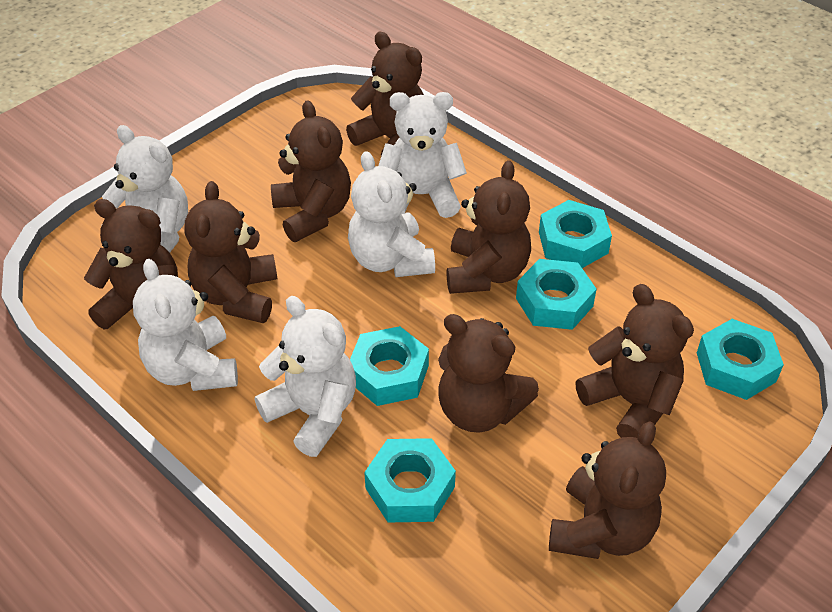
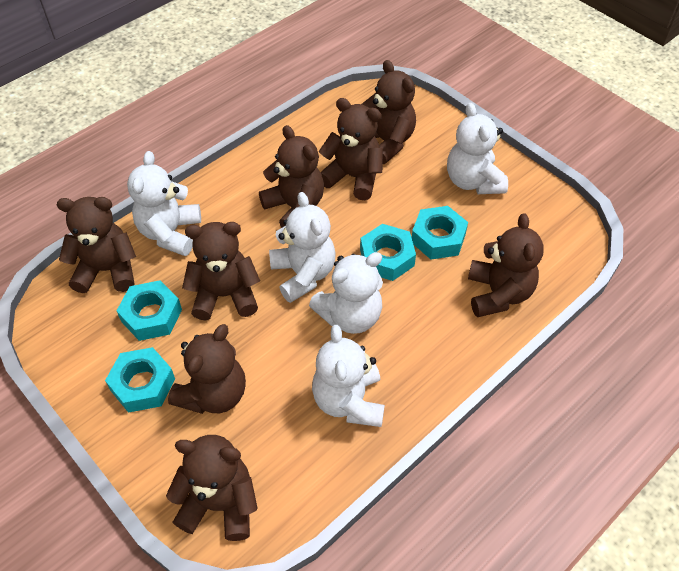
turquoise nut: [350,326,429,406] [364,438,456,522] [516,259,597,330] [539,200,612,268] [697,319,784,400] = 5 -> [105,347,175,413] [117,280,182,341] [360,224,416,281] [412,206,468,260] = 4

